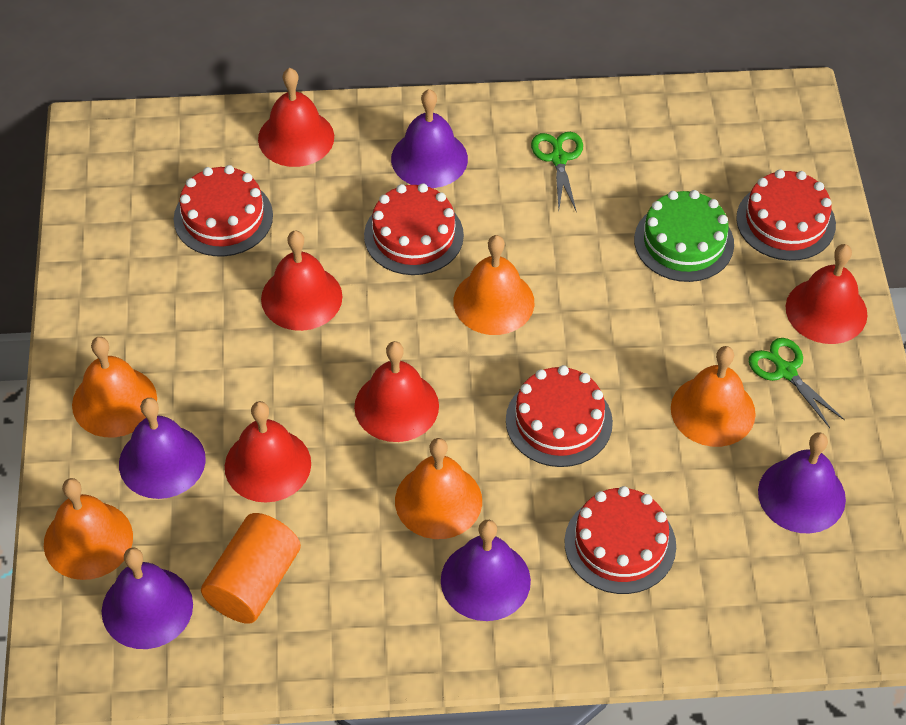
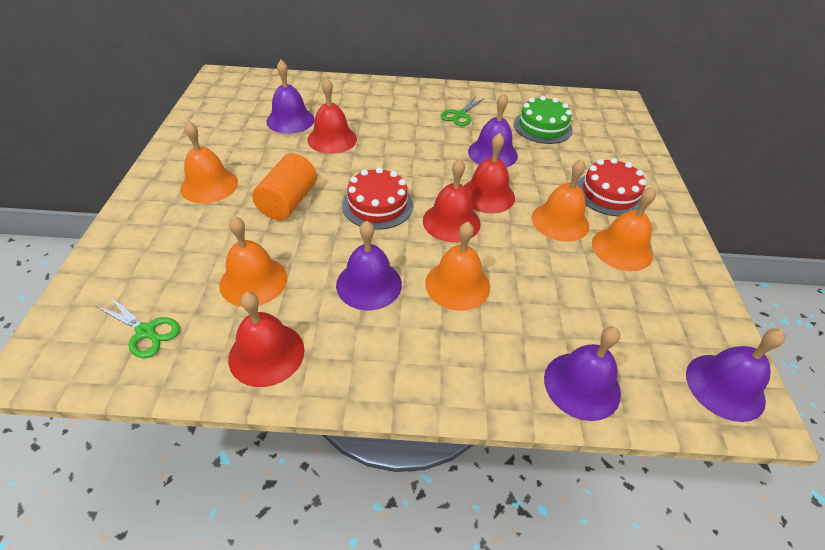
red bell: [225,401,311,503] [258,68,334,167] [261,230,342,331] [354,341,439,442] [786,244,868,344] = 5 -> [228,292,304,387] [307,78,357,154] [423,159,480,242] [464,133,515,213] = 4
red cake: [174,165,273,256] [364,183,464,275] [506,365,613,467] [564,486,676,594] [736,169,836,261] = 5 -> [342,167,413,230] [576,158,646,216] = 2

